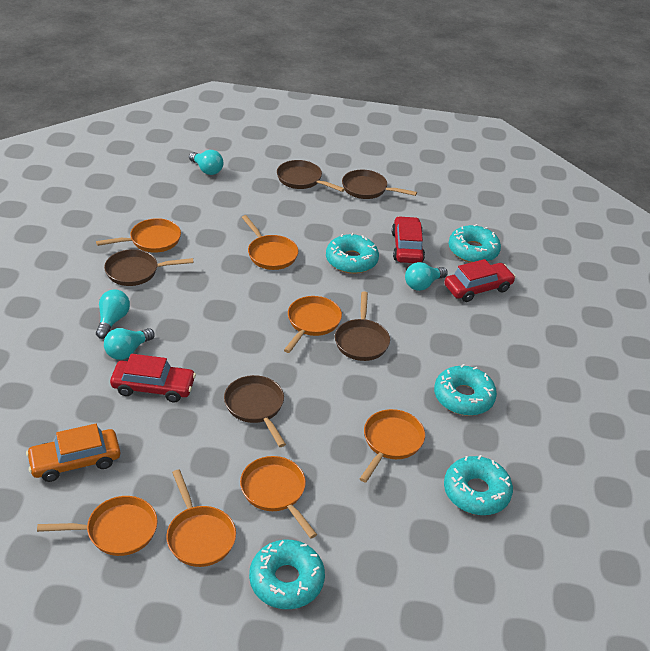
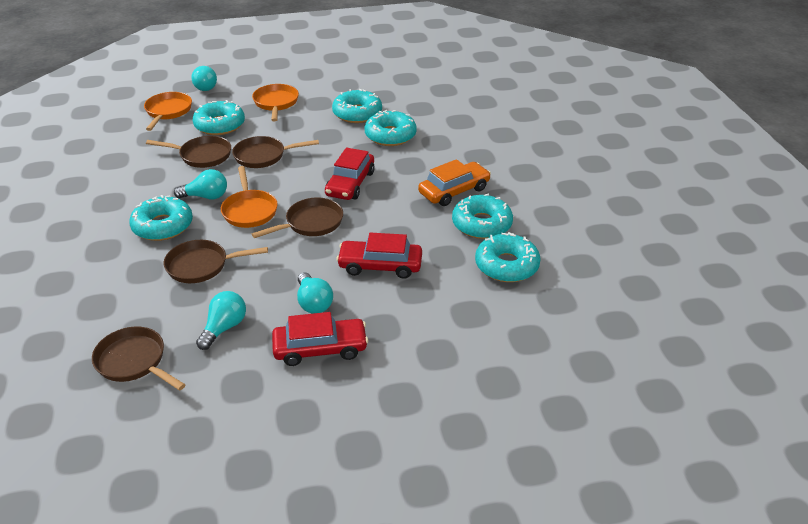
orange pan: [37,496,157,556] [96,218,181,253] [166,470,236,567] [240,456,317,539] [242,215,298,270] [284,296,342,353] [360,409,425,483] = 7 -> [144,92,192,131] [221,166,278,228] [252,84,299,121] = 3
turquoise donut: [249,539,325,609] [326,233,379,274] [434,364,497,416] [444,455,513,515] [449,224,501,263] = 5 -> [129,195,193,241] [193,100,245,135] [332,89,382,123] [365,110,417,146] [452,194,513,239] [475,232,541,282] = 6

